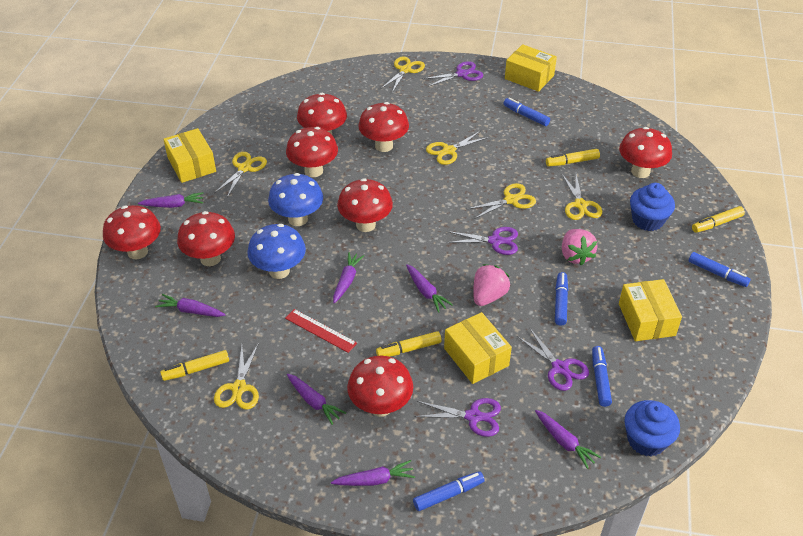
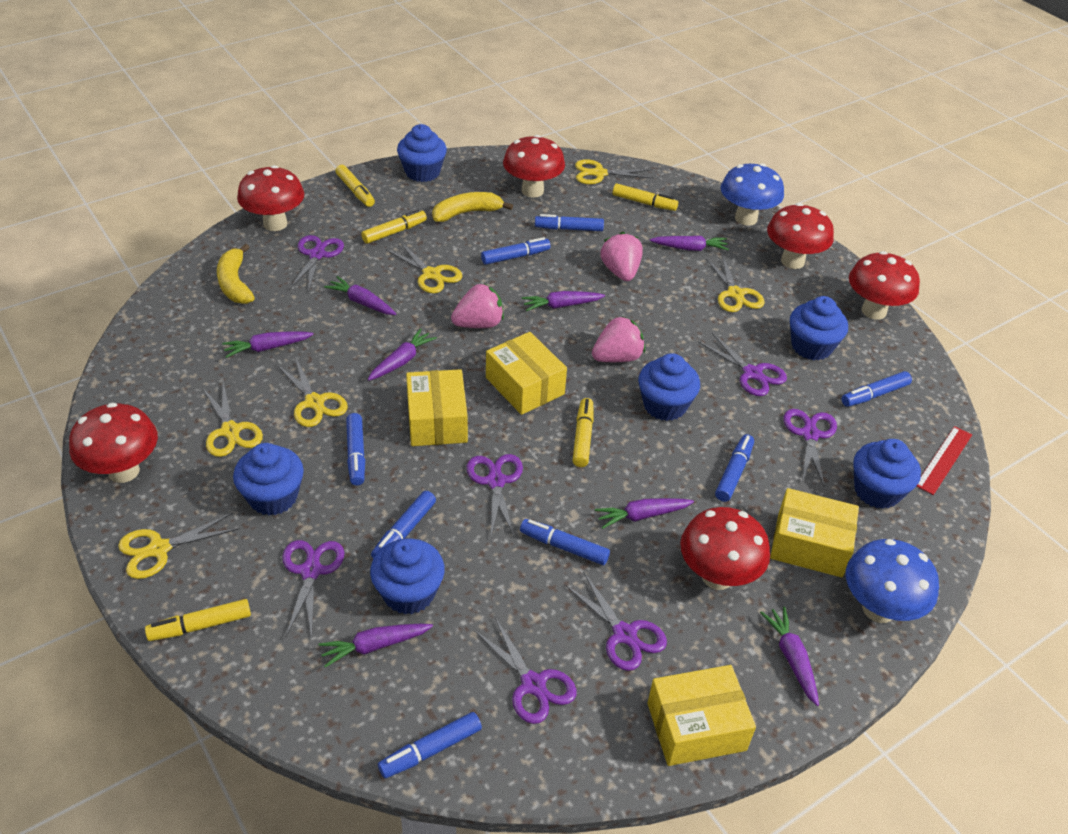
blue cupcake: [625,400,680,456] [630,183,675,231] = 2 -> [233,443,304,515] [370,539,445,614] [397,124,447,182] [638,353,700,421] [790,296,848,360] [853,439,921,509] = 6
blue marker: [413,471,485,511] [503,98,550,126] [555,272,568,326] [592,346,612,407] [688,252,751,287] = 5 -> [346,413,365,485] [371,491,436,559] [378,712,482,778] [481,237,551,265] [520,519,610,565] [535,214,604,231] [715,434,754,502] [842,371,912,407] = 8
pink strawberry: [473,264,510,306] [562,229,597,266] = 2 -> [451,283,504,328] [592,316,645,362] [601,232,643,281] = 3
purple carrot: [138,192,203,208] [155,294,225,317] [287,374,346,425] [331,460,415,486] [333,252,365,304] [406,264,453,313] [535,410,601,469] = 7 -> [222,332,314,358] [318,624,433,668] [324,276,396,315] [368,328,437,381] [522,291,605,311] [595,498,694,529] [650,236,729,251] [760,607,819,706] = 8
purple scissors: [414,398,501,437] [422,61,483,87] [446,227,518,255] [517,329,589,391] = 4 -> [282,540,345,638] [290,235,344,290] [467,454,523,538] [474,617,577,724] [564,571,667,671] [698,333,787,396] [783,409,837,487] = 7
red mushroom: [103,205,161,259] [177,211,235,266] [286,127,338,177] [297,93,347,134] [337,178,393,232] [347,356,413,417] [358,102,409,152] [619,127,672,178] = 8 -> [69,403,158,483] [237,165,304,231] [503,135,565,198] [680,507,770,590] [767,203,834,269] [849,251,920,320] = 6
yellow banana: none = 0 -> [217,244,255,304] [432,192,513,222] = 2
yellow marker: [160,350,229,381] [376,331,442,357] [546,149,600,166] [692,206,745,233] = 4 -> [145,599,251,641] [335,165,375,207] [361,209,427,244] [572,398,594,467] [613,184,678,211] = 5

